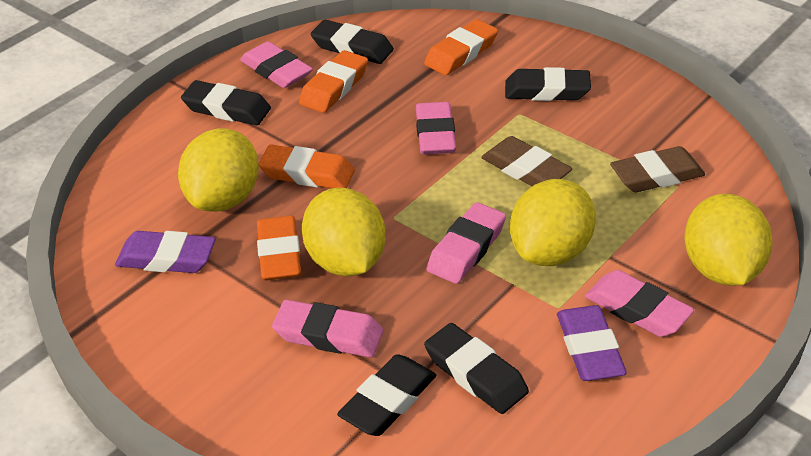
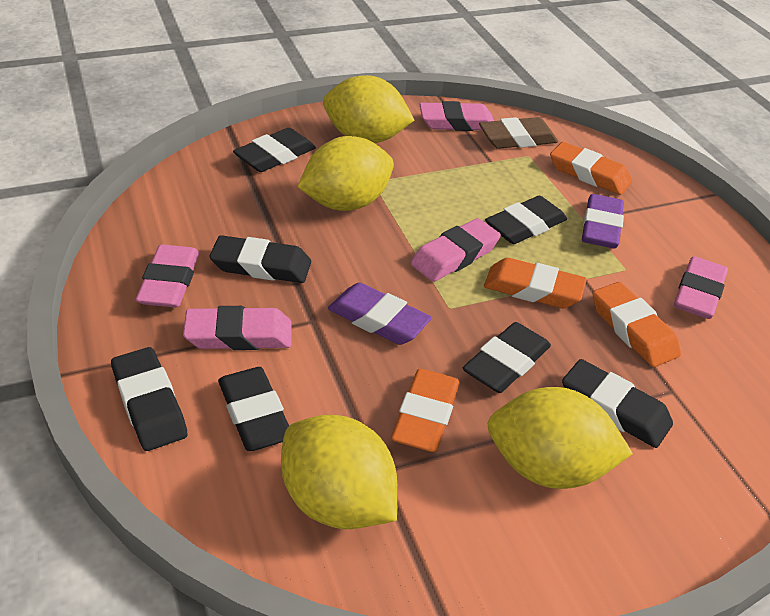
black eraser: [181,80,271,125] [311,20,394,64] [337,354,436,436] [424,323,529,414] [505,67,591,101] = 5 -> [111,347,188,451] [210,235,311,283] [218,367,289,451] [233,128,316,172] [463,322,551,393] [485,196,567,244] [562,359,673,448] = 7
brown eraser: [481,136,572,186] [610,146,705,192] = 2 -> [479,117,558,149] = 1

